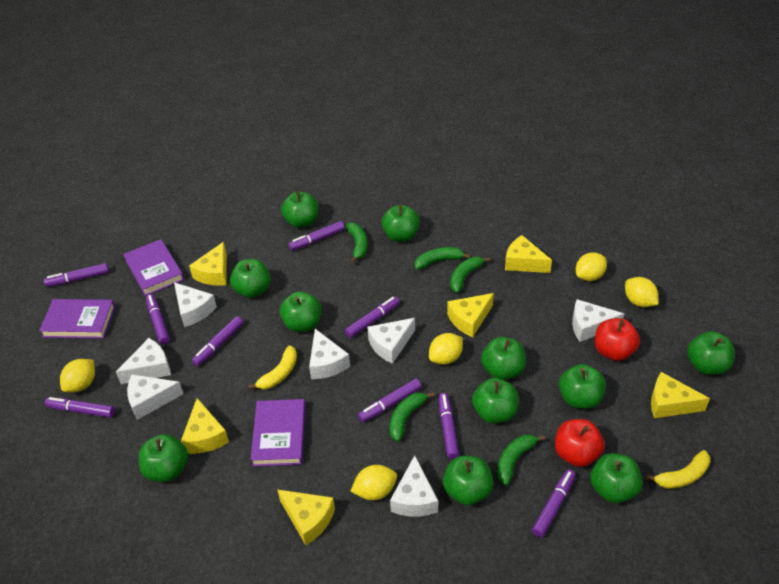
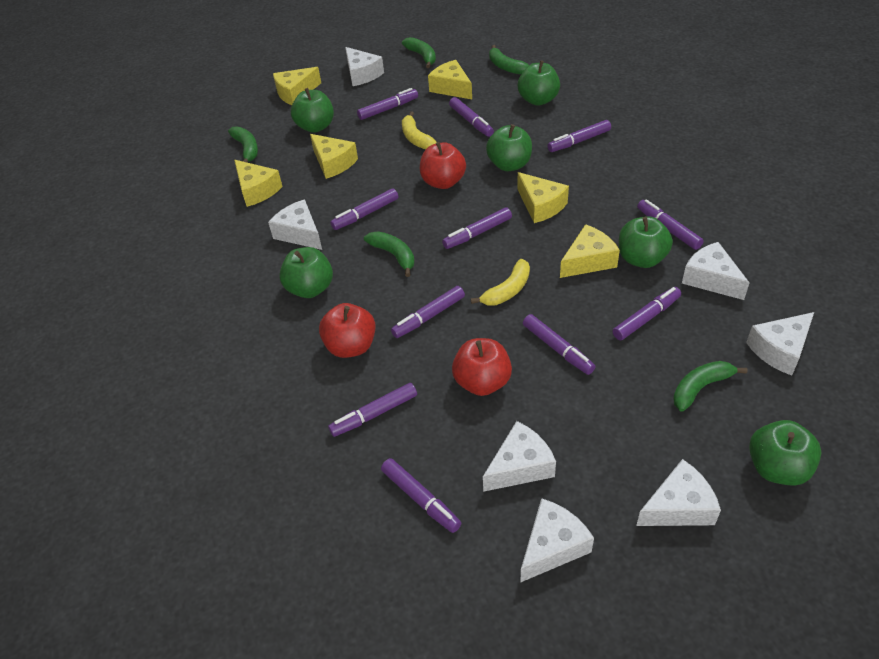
green apple: [139,434,188,482] [230,259,271,298] [280,291,322,332] [281,191,318,228] [382,205,420,242] [443,456,494,505] [472,378,519,424] [481,337,526,380] [559,364,606,409] [590,453,643,503] [687,331,735,375] = 11 -> [279,247,333,298] [291,88,334,133] [486,124,532,171] [518,60,560,106] [619,216,673,268] [749,420,821,486] = 6
purple book: [39,299,115,338] [123,239,184,296] [251,399,306,466] = 3 -> none = 0
purple marker: [44,263,109,287] [45,397,115,418] [146,294,170,345] [192,316,243,366] [288,221,345,251] [345,297,400,338] [358,379,422,422] [438,393,459,459] [532,469,576,537] = 9 -> [328,383,417,437] [330,188,398,230] [357,88,418,120] [381,458,461,533] [391,286,465,338] [442,208,512,249] [449,97,494,137] [523,314,595,375] [547,120,611,152] [613,287,681,340] [637,199,704,250] = 11
red apple: [555,419,605,467] [595,318,640,361] = 2 -> [319,303,376,358] [420,142,466,189] [452,338,512,396] = 3
yellow lemon: [60,359,95,393] [350,465,397,500] [429,333,463,365] [576,252,607,281] [625,277,658,307] = 5 -> none = 0

